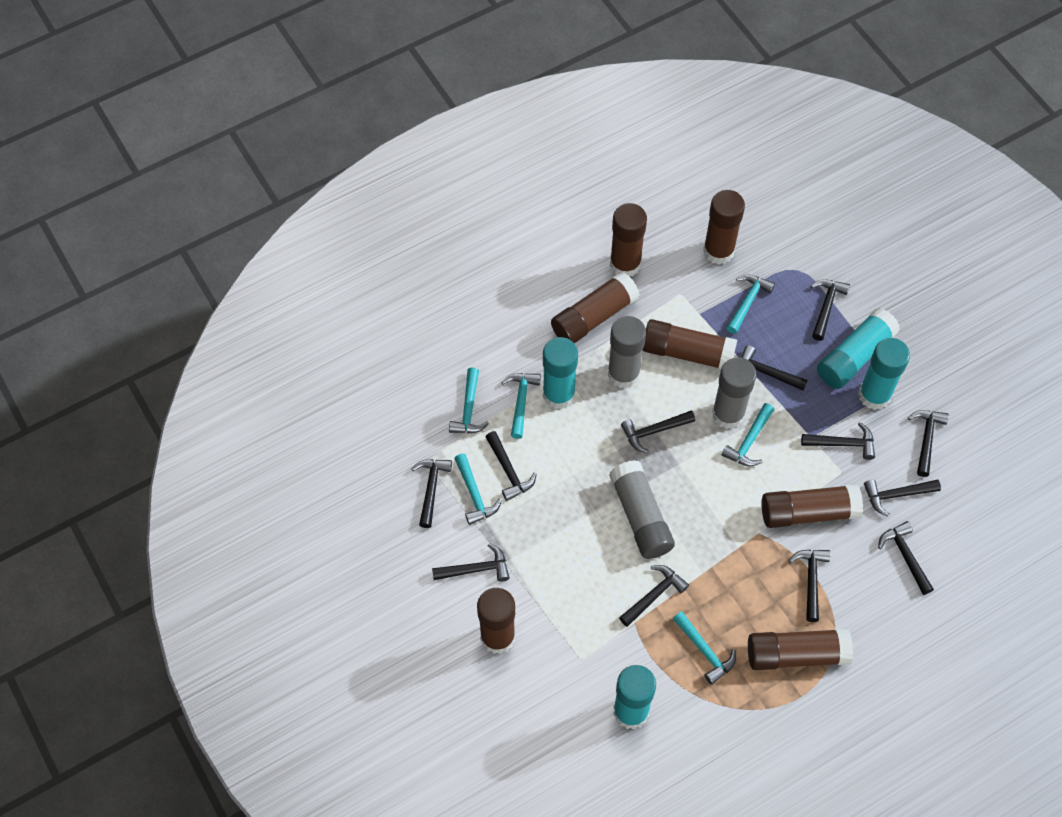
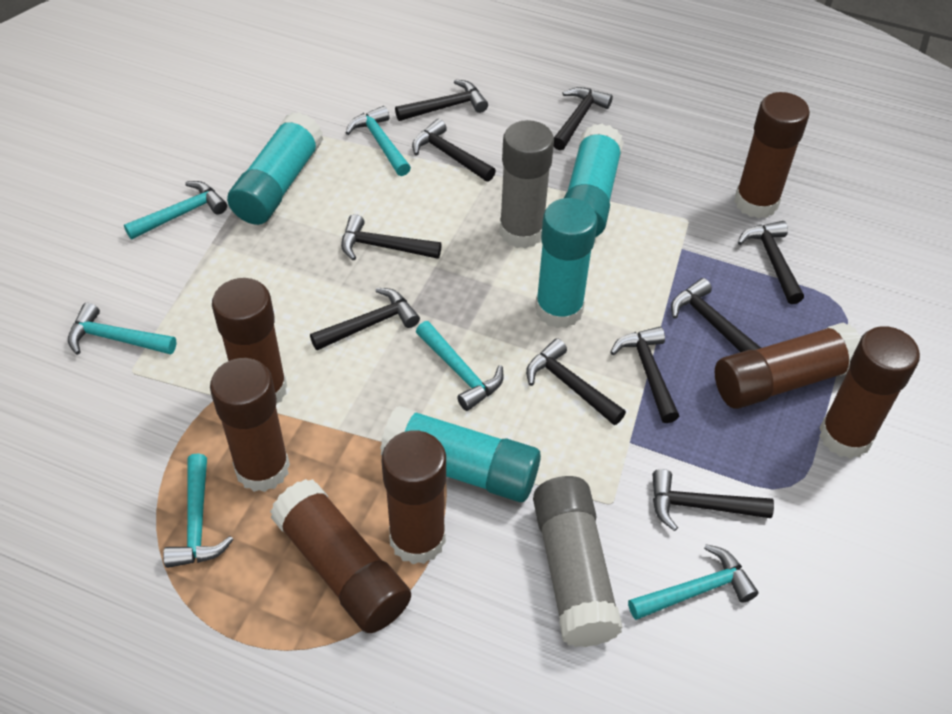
black hammer: [412,459,452,528] [432,543,510,582] [486,431,537,501] [619,565,689,627] [621,410,695,453] [741,345,808,391] [789,550,830,622] [801,422,875,460] [811,279,850,341] [864,479,941,516] [878,521,934,595] [908,410,949,477] = 12 -> [310,288,420,350] [341,214,442,261] [395,79,488,121] [412,119,496,182] [526,338,626,425] [554,87,613,150] [610,327,679,423] [653,469,774,531] [671,278,761,352] [738,221,804,304] = 10
grey glue stick: [608,316,646,388] [609,460,675,559] [712,357,756,429] = 3 -> [499,120,554,249] [533,476,623,647] = 2

